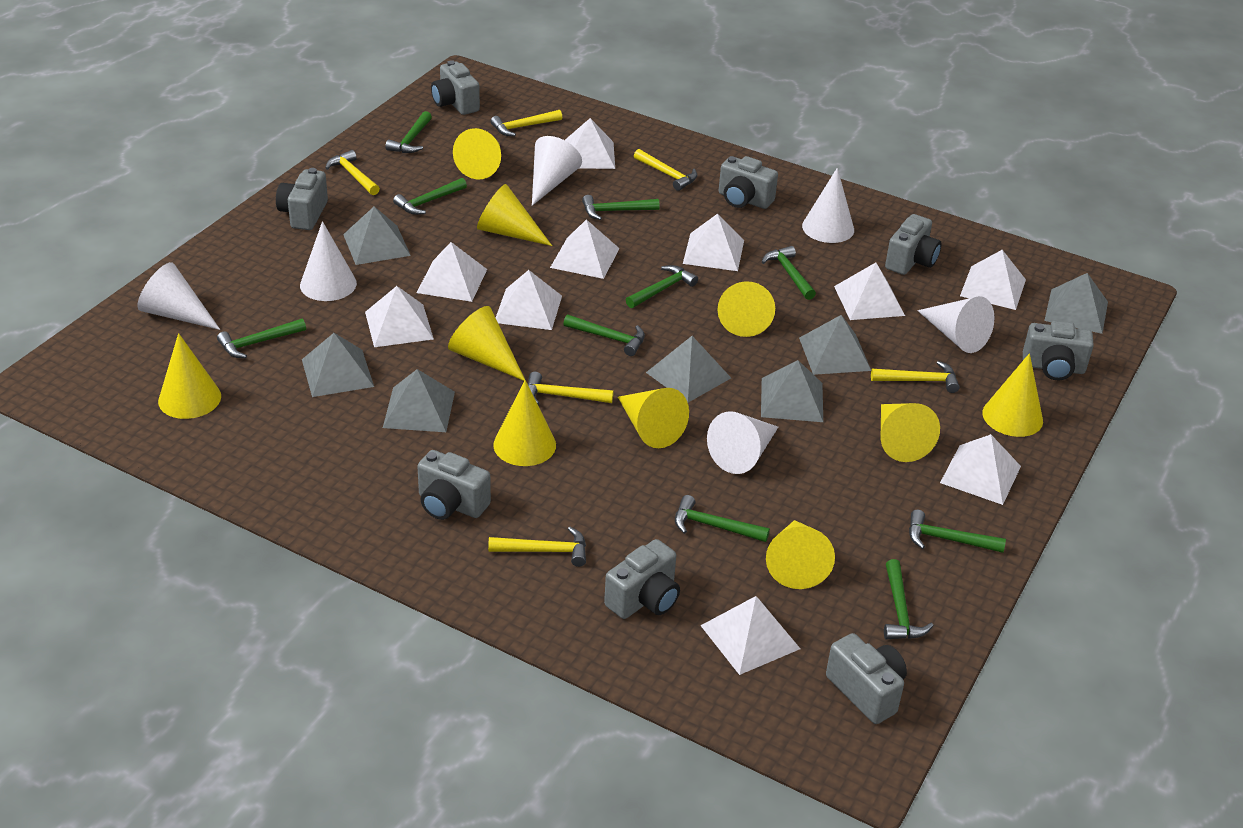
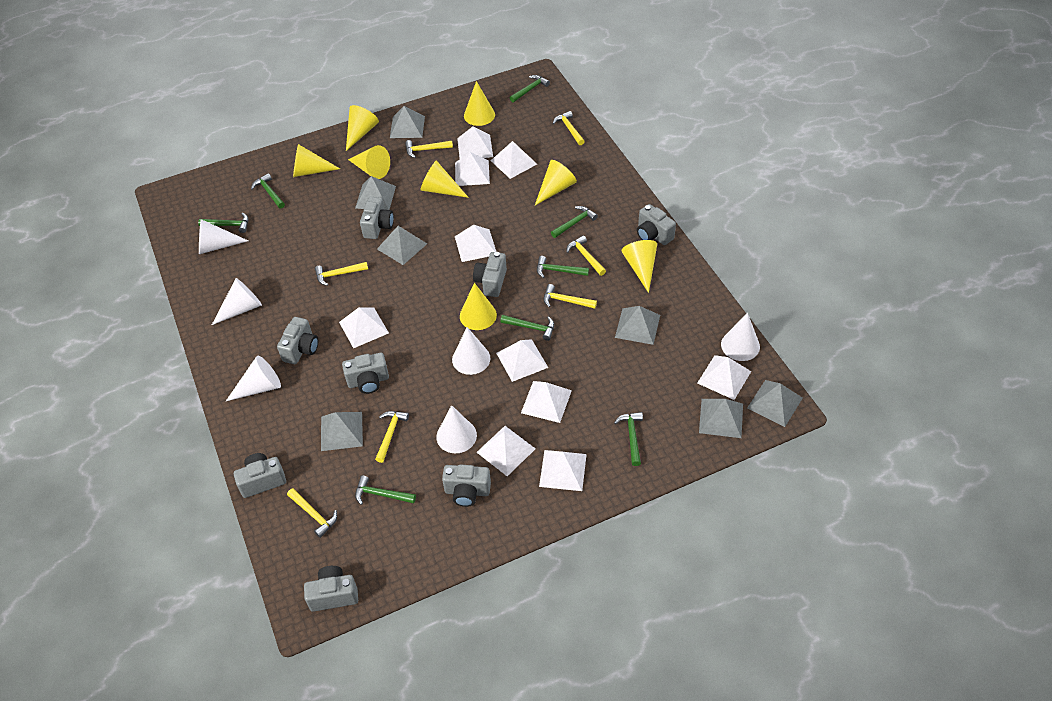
green hammer: [217,318,306,358] [385,111,432,153] [393,178,467,215] [563,315,645,356] [582,195,660,220] [626,265,698,308] [675,495,770,542] [762,246,816,300] [884,559,934,639] [909,510,1006,553] = 10 -> [198,213,248,233] [251,173,285,208] [355,476,416,505] [500,315,554,341] [510,75,550,102] [537,256,589,278] [551,206,598,238] [614,412,643,466] = 8
yellow cone: [158,333,221,419] [448,306,525,381] [453,128,501,179] [477,184,552,246] [493,380,556,466] [618,388,689,448] [717,281,775,337] [766,520,835,589] [880,403,940,462] [982,353,1043,437] = 10 -> [293,144,340,177] [346,105,379,151] [348,145,390,179] [420,160,469,198] [460,283,497,330] [464,81,495,126] [535,160,577,205] [621,240,657,293] = 8
yellow hammer: [325,150,380,195] [488,527,586,567] [490,110,562,136] [528,372,614,405] [634,149,697,191] [871,361,960,393] = 6 -> [287,488,337,538] [315,262,368,286] [375,411,409,463] [405,140,453,158] [543,284,597,309] [553,111,585,145] [566,235,606,276] = 7

